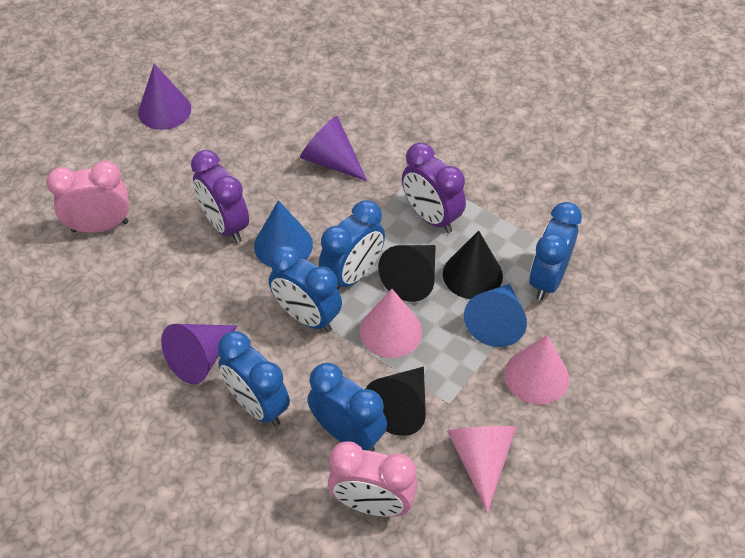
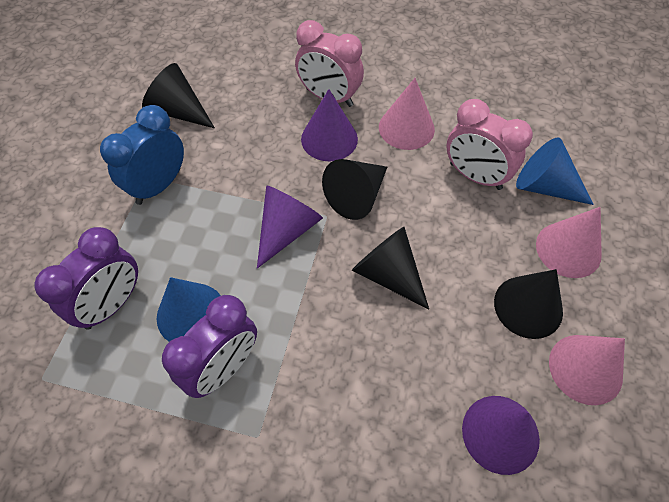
black cone: [366,367,426,436] [378,245,436,302] [443,230,503,299] = 3 -> [142,63,215,128] [322,159,387,220] [352,227,429,309] [494,269,563,339] = 4
blue clock: [218,331,290,426] [269,245,342,332] [307,363,387,452] [319,200,385,290] [529,202,582,300] = 5 -> [100,105,184,205] = 1

